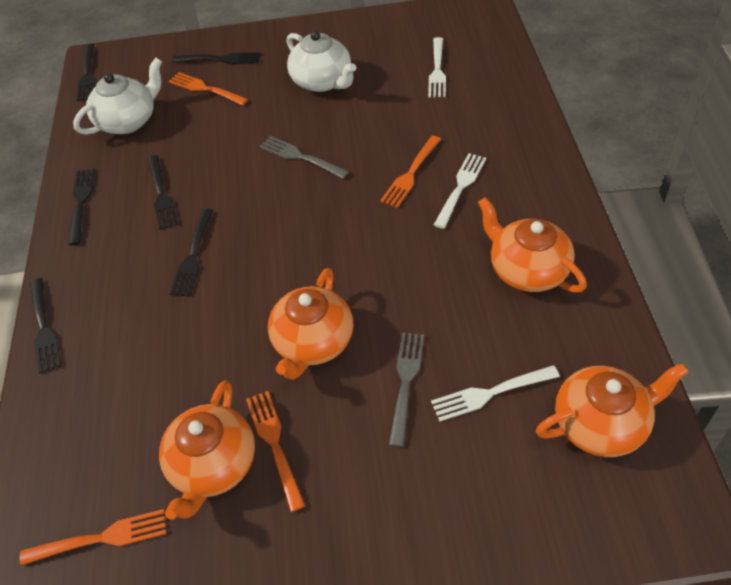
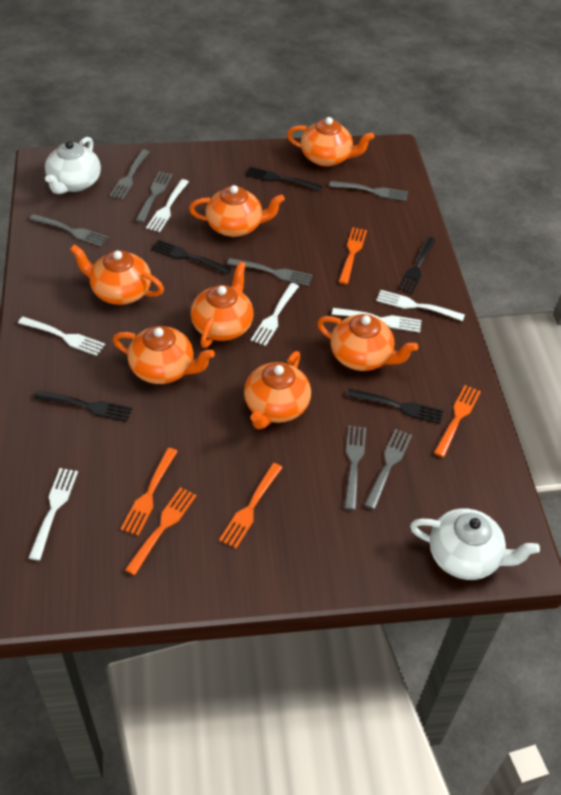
black fork: [30,278,61,374] [68,168,95,245] [77,44,95,101] [147,155,179,230] [170,208,213,296] [172,52,261,64] = 6 -> [34,391,133,422] [151,240,231,274] [245,167,323,191] [347,389,443,424] [398,237,435,294] = 5
grey fork: [259,136,349,179] [389,333,424,447] = 2 -> [29,214,108,247] [109,150,149,200] [136,171,173,223] [227,258,313,286] [329,181,408,201] [344,426,366,510] [365,429,412,510] = 7
orange fork: [20,509,166,566] [169,72,248,106] [246,391,305,512] [380,135,441,208] = 4 -> [121,448,178,536] [125,487,197,575] [219,463,283,548] [339,227,367,284] [434,385,481,457] = 5
orange teapot: [159,380,255,520] [268,268,353,380] [478,197,587,293] [536,363,689,457] = 4 -> [70,244,164,305] [113,326,215,384] [189,185,285,237] [191,262,254,348] [244,351,311,429] [287,117,374,167] [317,314,418,371] = 7
white fork: [428,37,446,97] [431,365,560,422] [434,153,486,229] = 3 -> [18,317,105,356] [29,468,78,560] [146,179,189,232] [251,283,299,346] [332,308,422,332] [376,290,465,321] = 6

